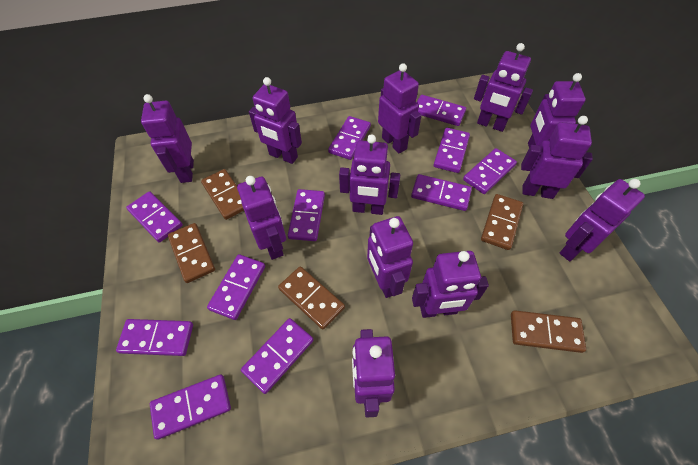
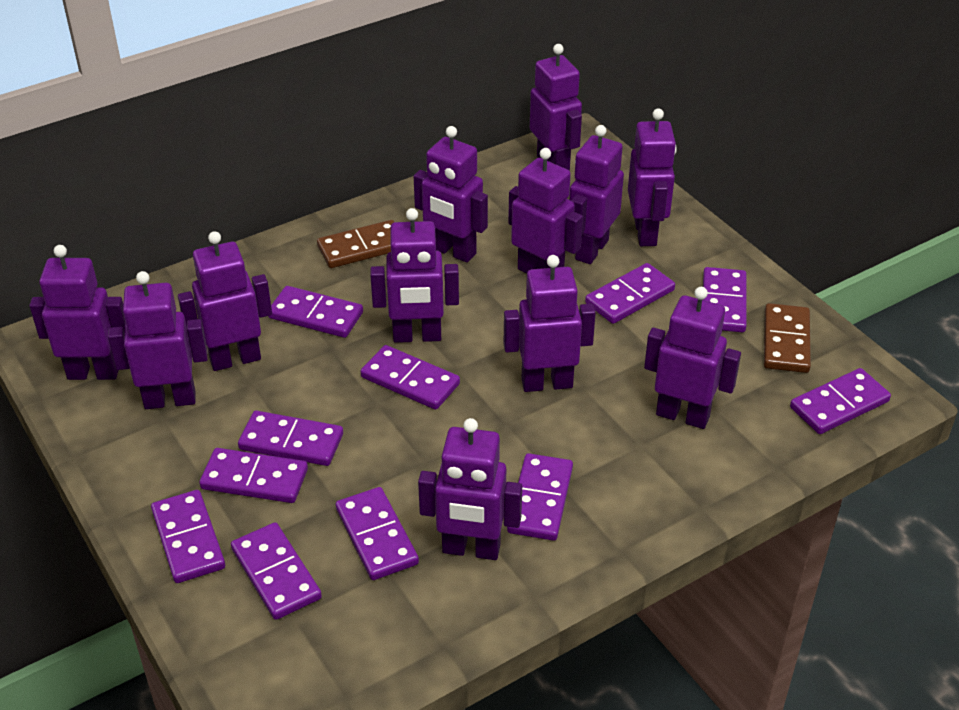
brown domino: [168,223,215,283] [201,169,244,220] [278,266,345,330] [481,194,523,250] [511,310,586,353] = 5 -> [317,220,394,268] [764,303,811,373] = 2

